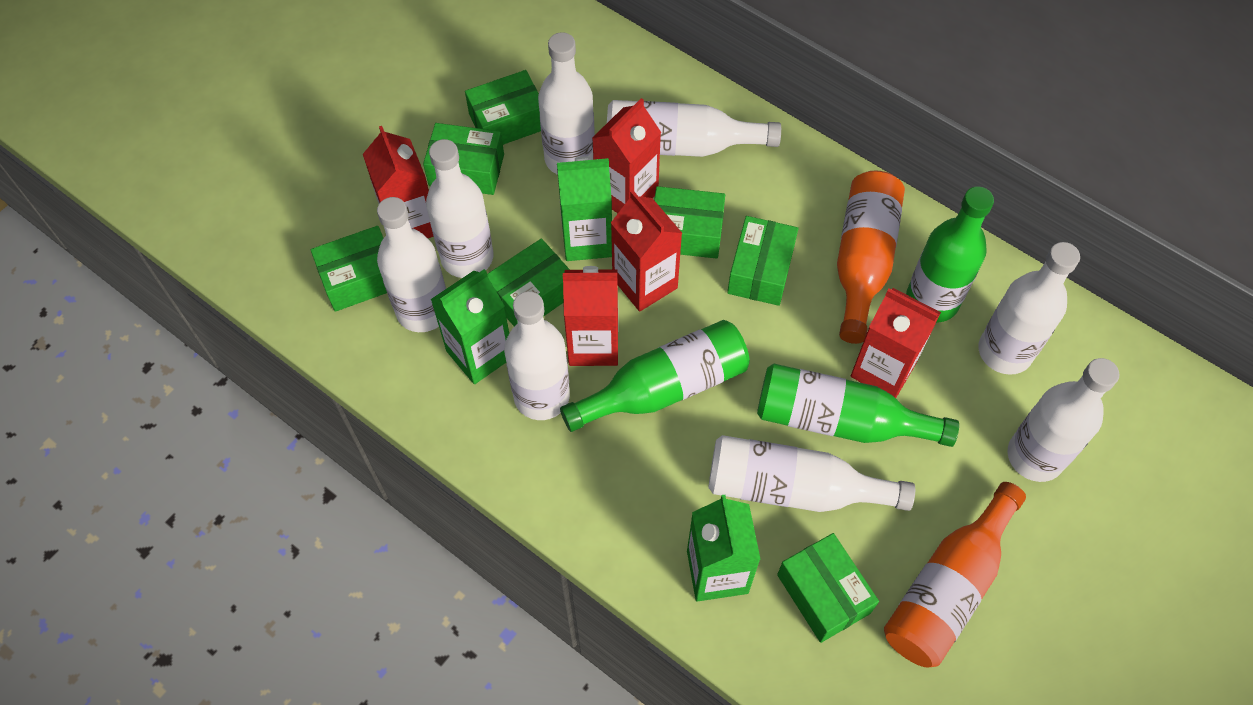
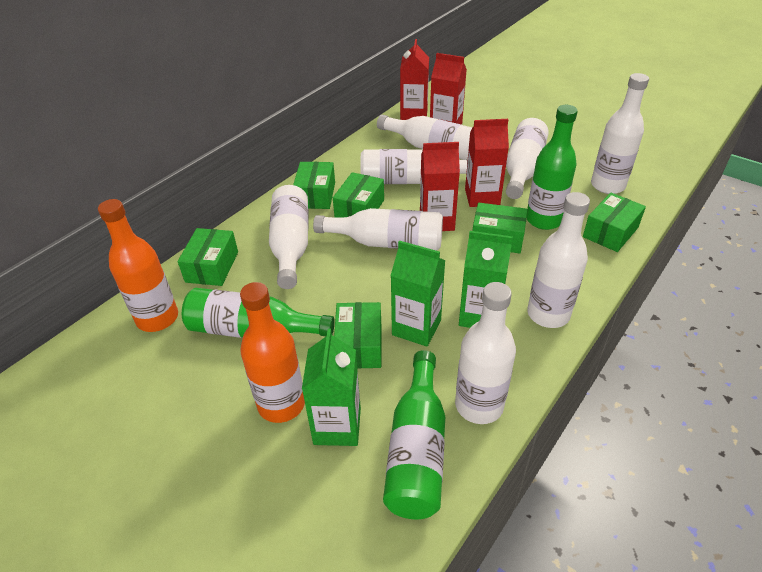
green box: [311,226,387,312] [423,123,504,195] [465,70,541,145] [487,238,570,326] [654,186,725,259] [727,216,798,306] [777,533,879,643] = 7 -> [178,228,238,286] [293,162,335,209] [333,172,384,218] [334,302,381,369] [472,203,527,253] [583,193,646,252] = 6
red carton: [363,126,434,238] [563,266,618,366] [592,98,661,213] [611,190,682,312] [851,288,941,398] = 5 -> [400,39,429,120] [420,142,460,231] [430,53,467,125] [465,119,509,207] = 4

